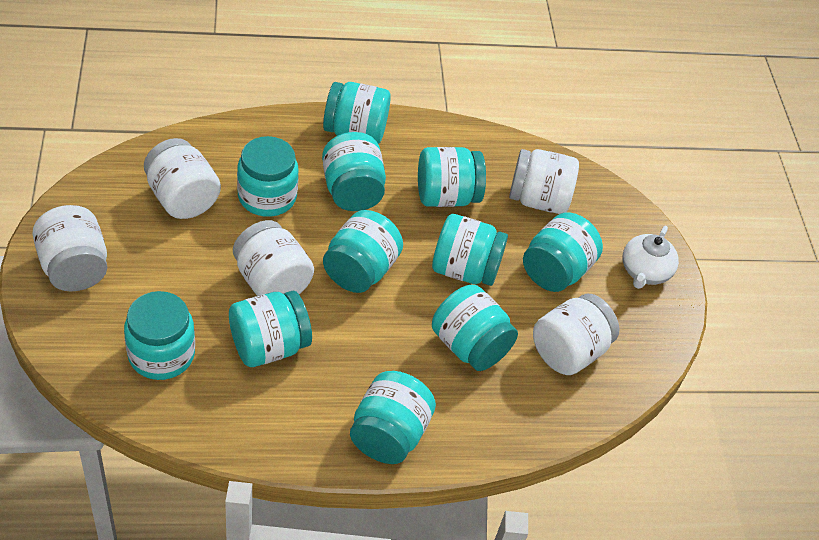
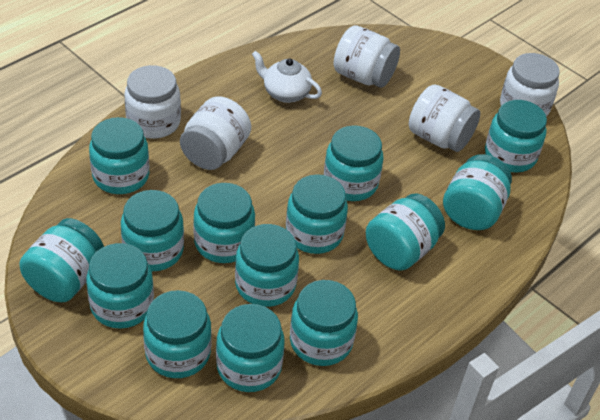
turquoise jar: [124,291,195,380] [229,291,312,367] [237,136,299,217] [322,132,386,211] [323,82,391,144] [323,210,403,293] [350,371,436,464] [418,147,486,207] [432,214,508,286] [432,285,518,371] [523,212,603,292] = 11 -> [19,218,104,302] [86,243,154,329] [89,117,149,194] [121,190,184,271] [143,290,211,378] [193,183,255,263] [216,304,285,392] [235,224,299,307] [286,174,348,254] [290,280,358,366] [324,125,383,201] [366,193,445,271] [443,154,512,230] [485,100,547,173] = 14

